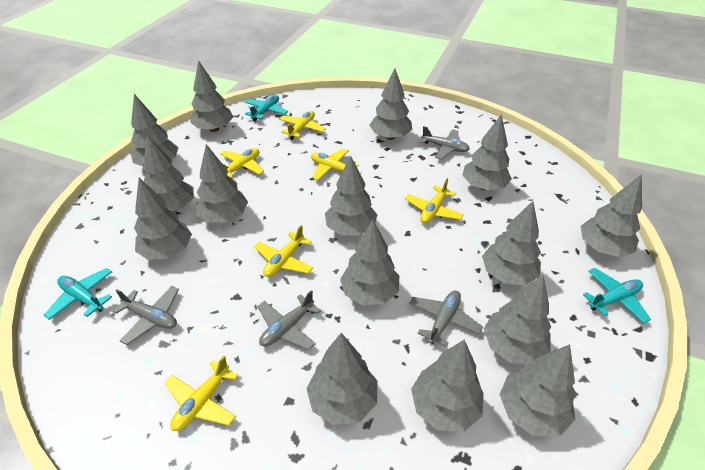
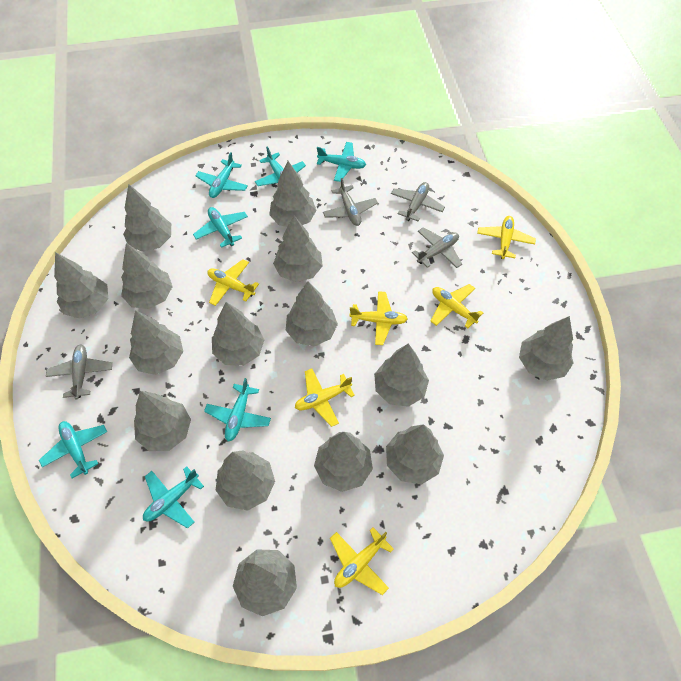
turquoise plane: [44,268,112,320] [245,95,288,121] [583,268,651,323] = 3 -> [39,421,107,478] [143,466,204,529] [193,207,248,248] [196,152,248,198] [204,378,271,441] [255,146,306,186] [317,142,366,182] = 7

